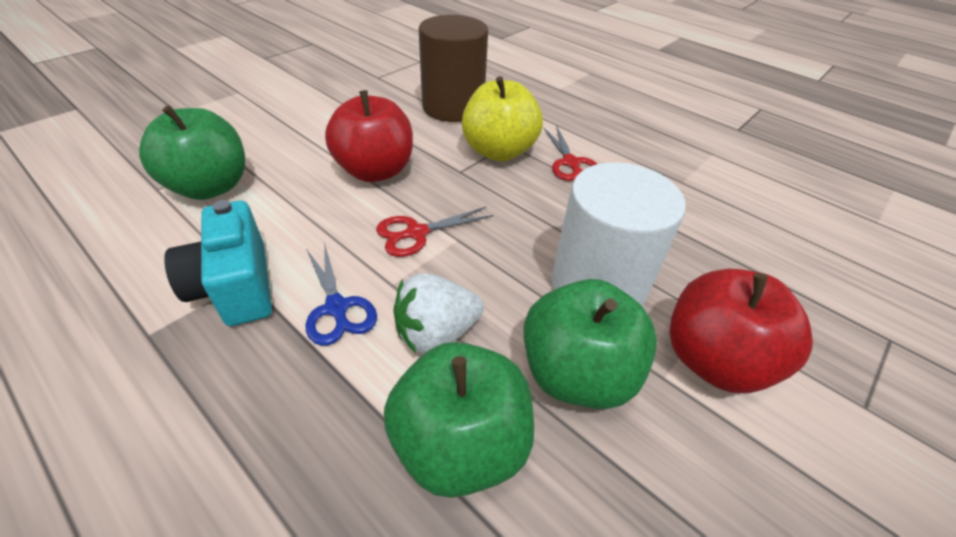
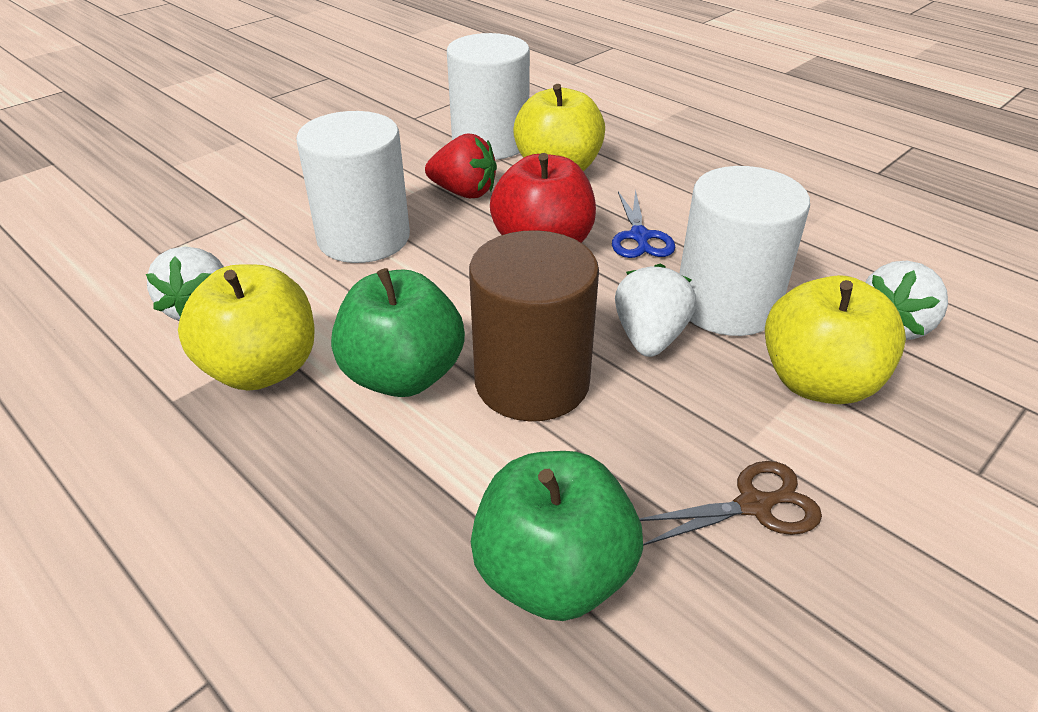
brown scissors: none = 0 -> [639,461,822,546] = 1
green apple: [139,105,245,200] [384,342,534,498] [524,279,657,409] = 3 -> [331,268,465,397] [471,451,643,621] = 2
red apple: [325,90,413,182] [669,269,813,394] = 2 -> [490,153,596,243] = 1
red scissors: [376,207,494,257] [544,125,597,181] = 2 -> none = 0
red strawberry: none = 0 -> [425,133,497,198] = 1
turquoise camera: [164,200,272,326] = 1 -> none = 0
white cylinder: [552,162,686,307] = 1 -> [296,111,410,263] [447,33,530,160] [679,166,810,336] = 3
white strawberry: [393,273,484,354] = 1 -> [146,247,224,321] [615,263,696,357] [865,261,948,340] = 3
yellow apple: [462,76,543,161] = 1 -> [178,264,315,391] [513,84,605,171] [765,275,906,404] = 3

